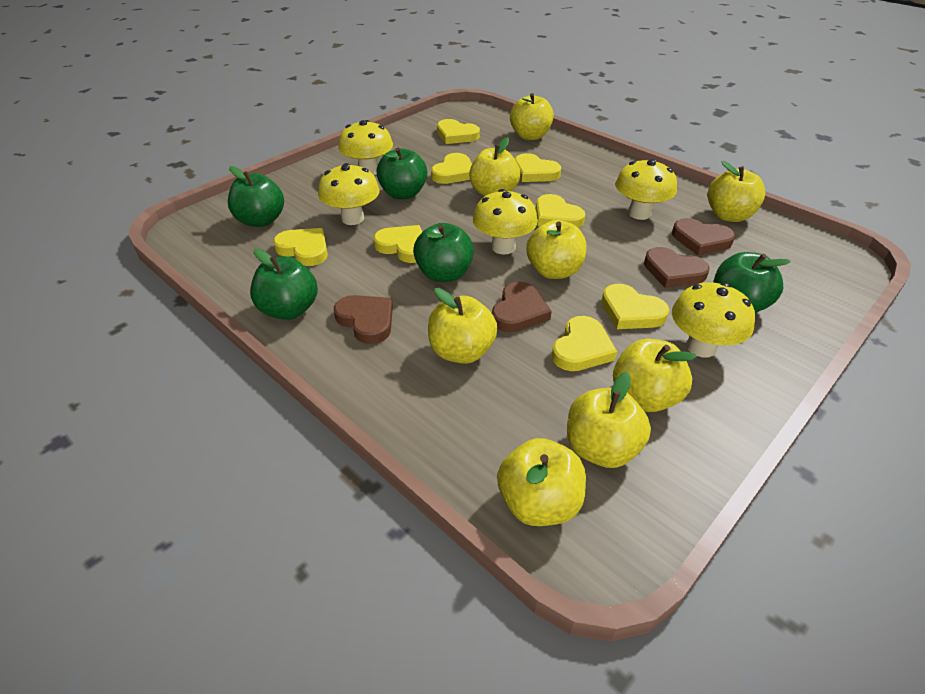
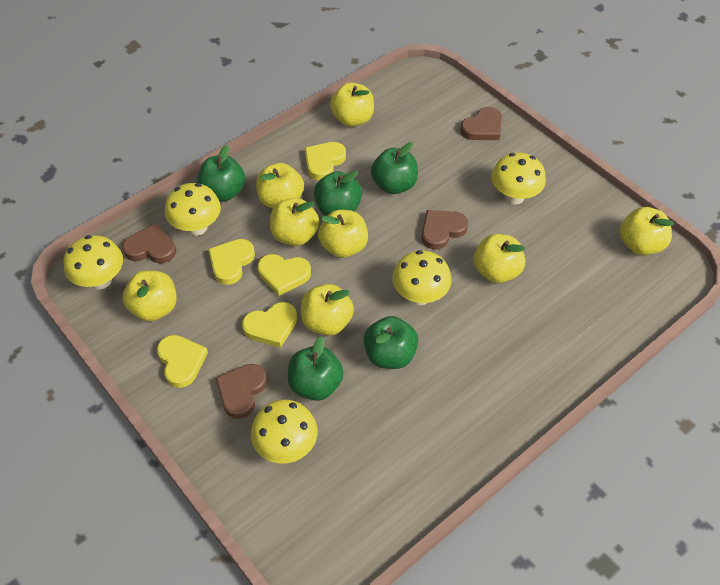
yellow heart: [273,228,328,266] [373,225,422,263] [431,153,472,184] [437,119,480,144] [515,153,561,182] [536,194,585,228] [551,316,617,371] [601,284,669,329] = 8 -> [157,335,208,388] [208,239,255,285] [242,302,297,348] [258,254,311,296] [305,142,346,180] = 5

